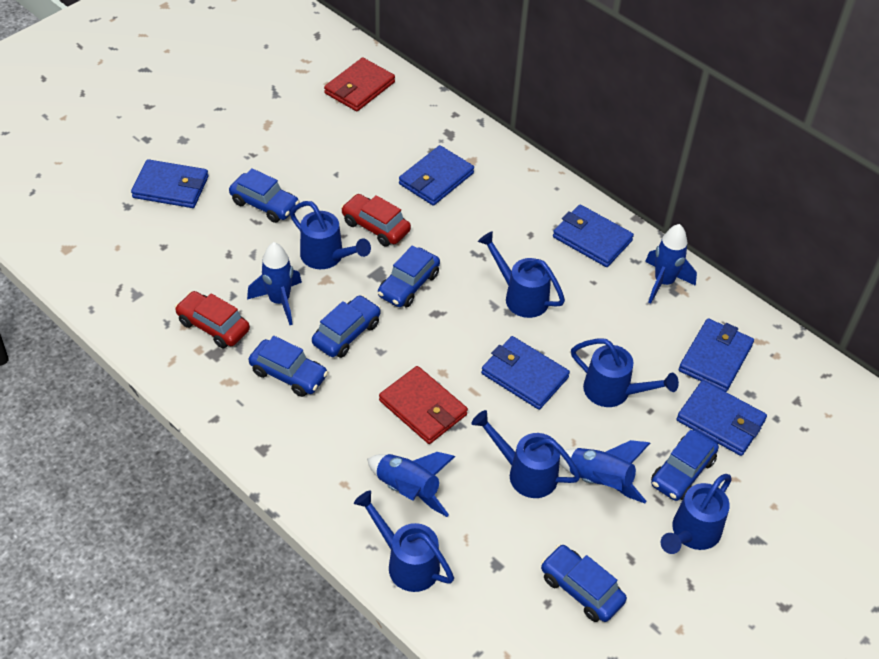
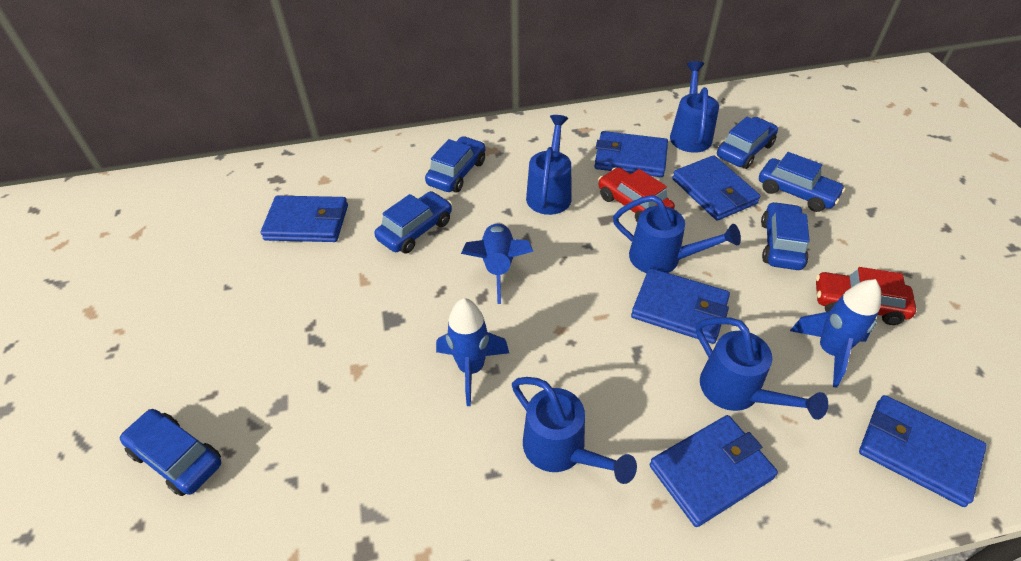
blue rocket: [247,242,302,325] [367,452,456,517] [559,440,650,503] [645,224,697,304] = 4 -> [436,298,509,406] [461,222,534,304] [790,279,881,388] = 3
blue watering can: [290,201,371,269] [354,490,454,592] [472,410,581,498] [478,231,565,318] [571,338,679,407] [661,474,732,554] = 6 -> [512,377,637,484] [526,115,572,215] [613,195,741,273] [670,61,719,153] [696,317,828,420] = 5
red wallet: [324,57,395,111] [379,366,468,444] = 2 -> none = 0

